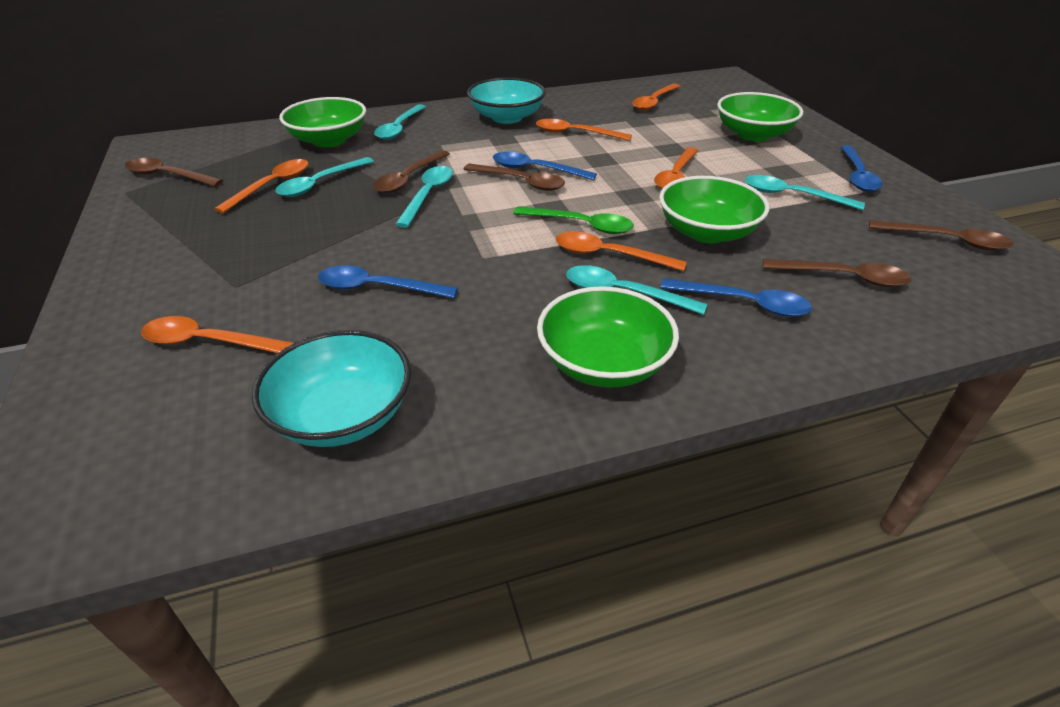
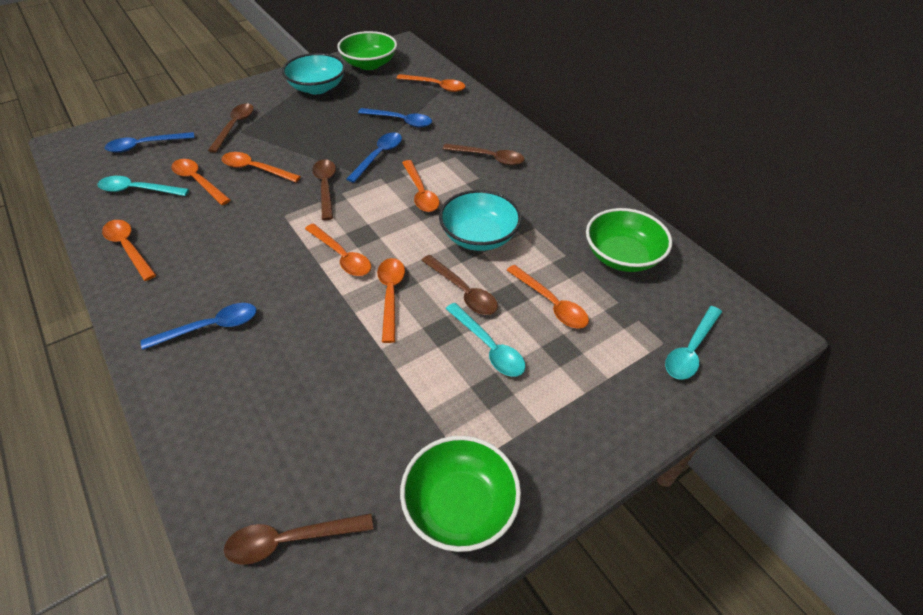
green bowl: [279,97,366,147] [537,286,679,388] [659,176,769,243] [717,92,803,141] = 4 -> [337,31,397,70] [400,436,521,552] [586,208,672,272] = 3
green spoon: [513,206,634,234] = 1 -> none = 0
orange spoon: [141,316,293,353] [214,159,309,213] [536,119,632,141] [556,232,687,271] [632,83,681,110] [654,147,698,189] = 6 -> [102,220,156,281] [171,159,230,205] [222,152,301,182] [305,223,371,276] [377,258,405,343] [396,74,466,92] [402,160,439,212] [507,265,589,328] = 8
turquoise spoon: [275,157,374,197] [374,104,426,140] [395,166,453,228] [566,265,707,315] [745,175,865,210] = 5 -> [97,176,189,196] [446,303,526,377] [665,306,722,379] = 3

